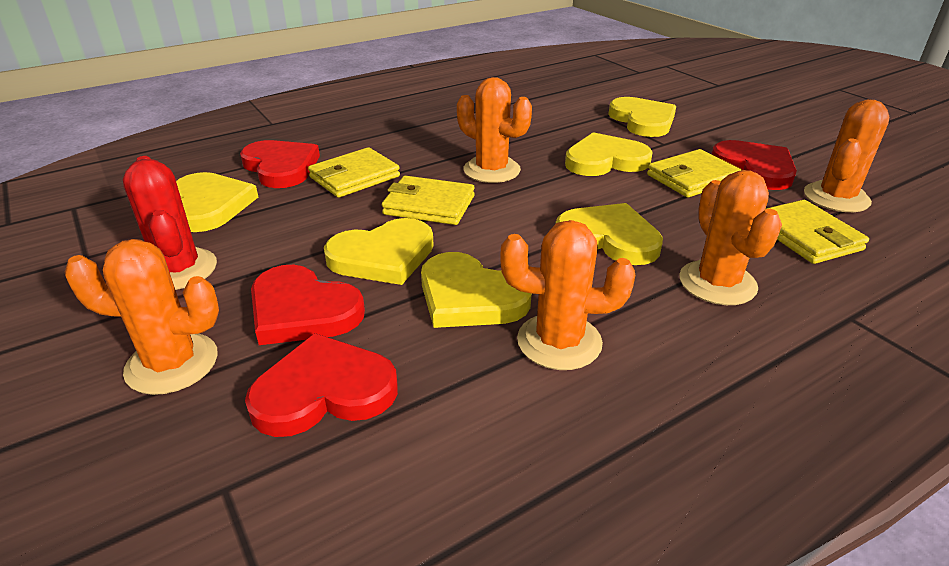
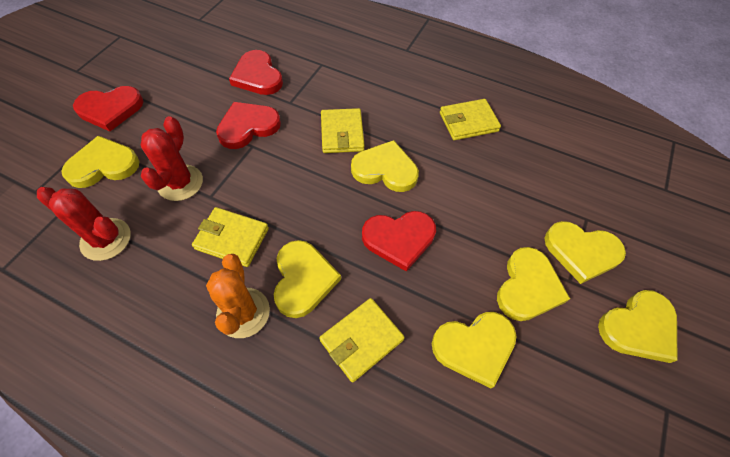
orange cactus: [65,239,219,395] [457,77,532,183] [500,220,635,370] [679,170,782,305] [804,99,889,212] = 5 -> [206,254,270,338] = 1
red cactus: [123,156,217,290] = 1 -> [37,187,131,261] [141,116,203,201] = 2
yellow heart: [176,172,258,232] [324,218,434,285] [421,252,531,328] [556,203,663,265] [565,132,653,176] [608,97,676,137] = 6 -> [61,136,140,188] [274,240,341,318] [351,140,419,192] [432,312,517,388] [497,247,570,321] [545,221,626,284] [598,290,677,363] = 7

